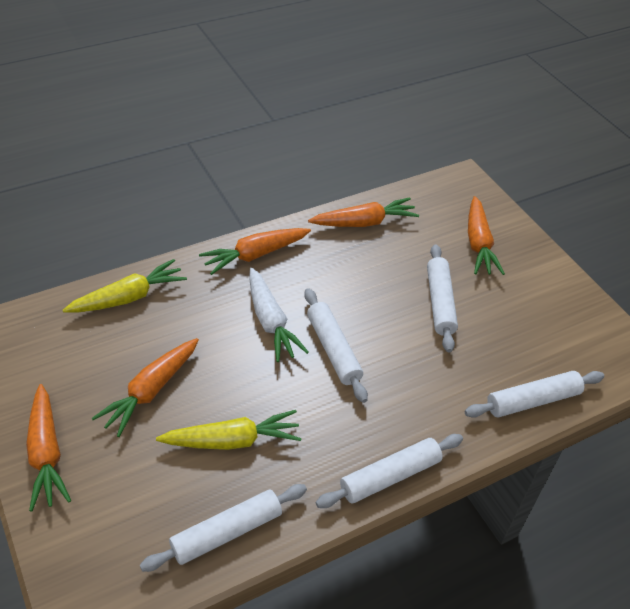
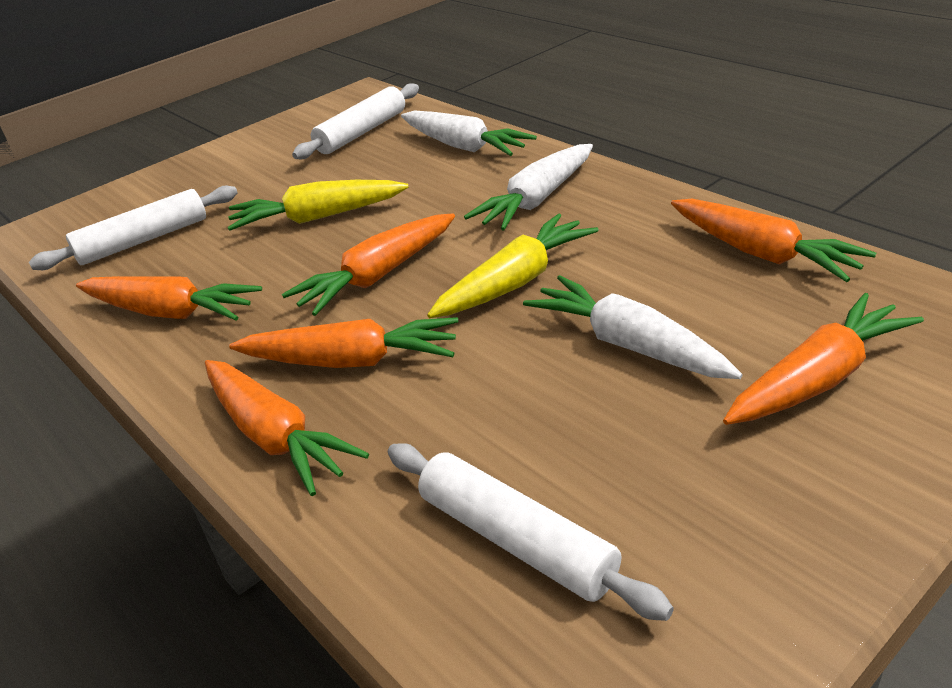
orange carrot: [26,384,71,511] [92,338,199,437] [199,228,311,275] [308,197,419,227] [468,196,505,275] = 5 -> [76,276,262,320] [205,360,369,496] [229,317,458,368] [282,213,455,316] [671,199,876,282] [723,293,924,425] = 6
white carrot: [249,268,309,362] = 1 -> [401,111,537,156] [464,144,593,230] [523,275,742,379] = 3
white rolling pin: [140,484,307,572] [304,288,368,403] [316,434,463,508] [427,244,458,353] [465,371,604,418] = 5 -> [29,186,238,270] [292,83,419,159] [388,443,674,621] = 3

